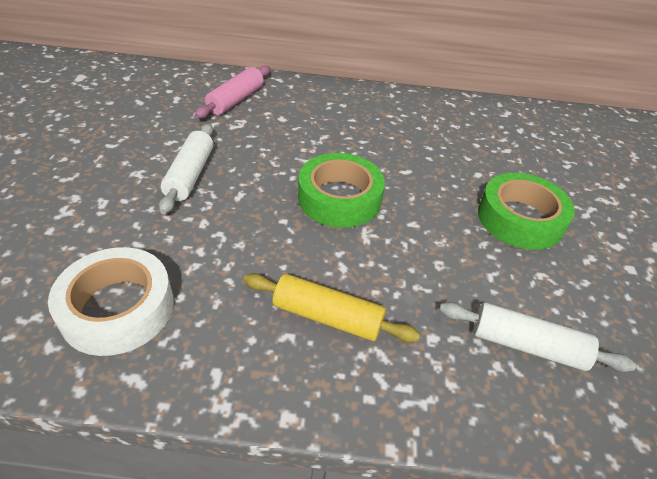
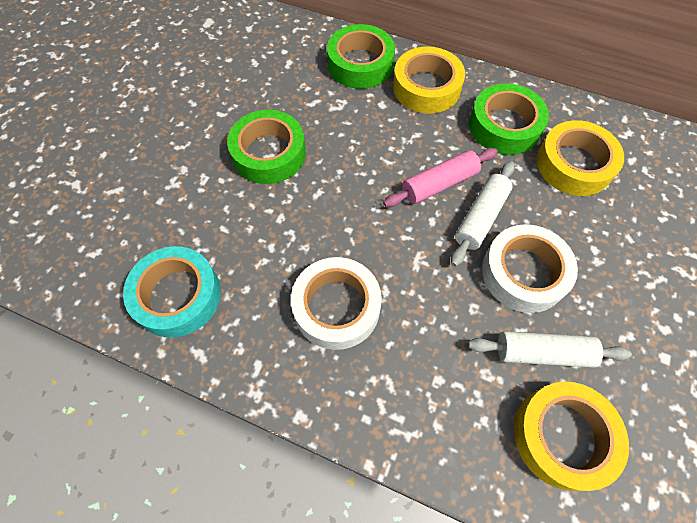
green tape: [298,153,385,228] [478,173,575,250] = 2 -> [227,110,306,184] [327,24,395,89] [469,83,549,155] = 3
turquoise tape: none = 0 -> [123,246,221,338] = 1
white tape: [48,247,174,356] = 1 -> [291,257,382,350] [482,224,578,313] = 2
yellow rolling pin: [244,273,420,343] = 1 -> none = 0
yellow tape: none = 0 -> [393,46,465,114] [514,382,629,491] [537,120,624,196] = 3

